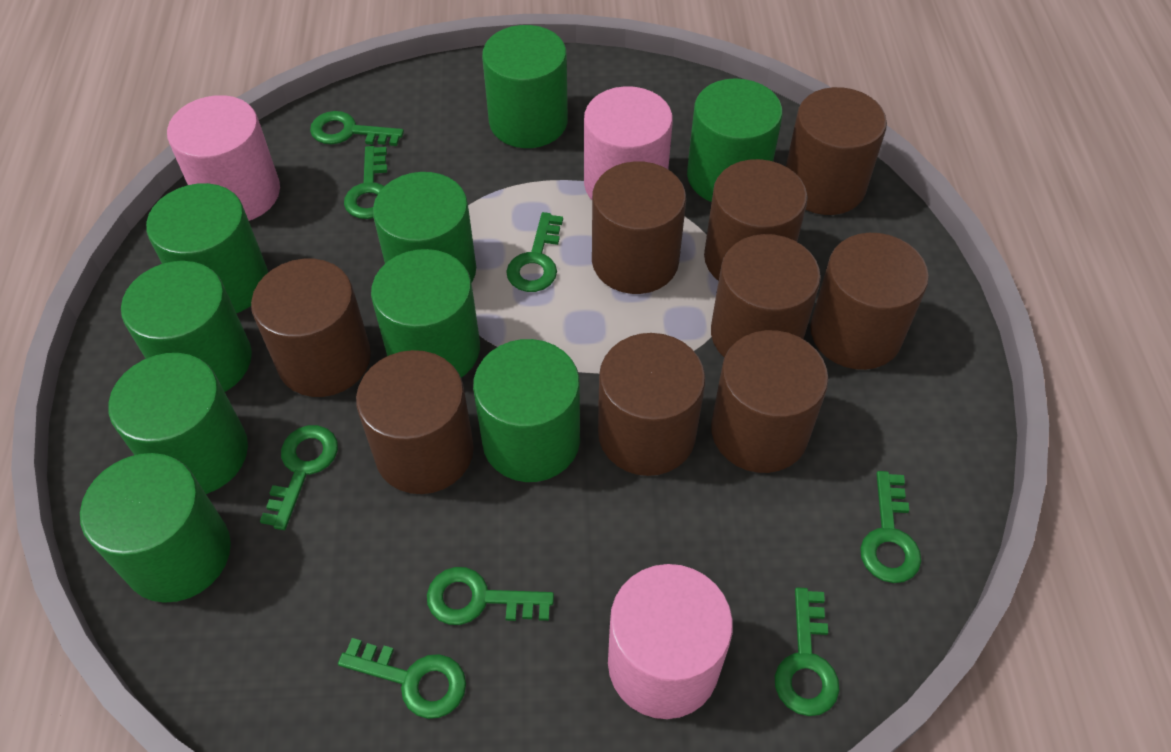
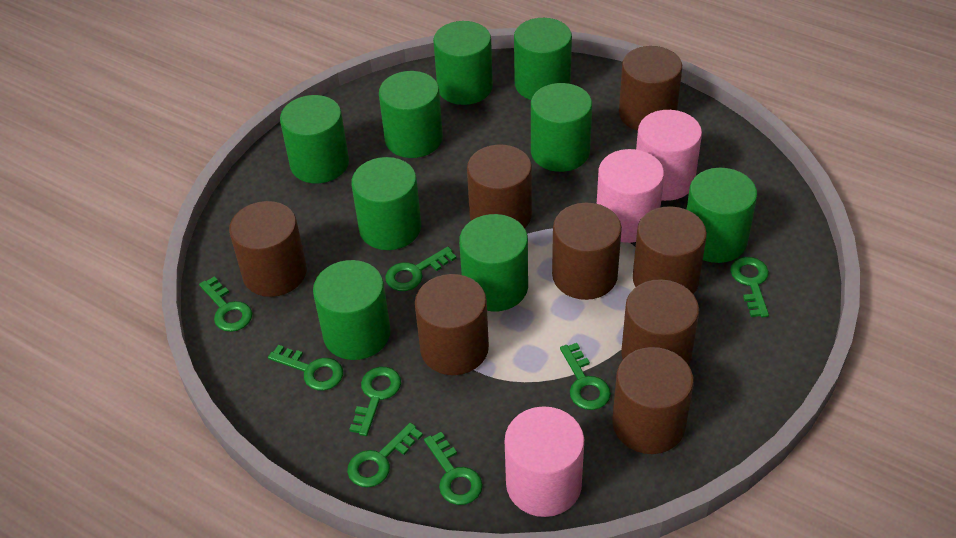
brown cylinder: [251,259,371,397] [356,350,474,494] [592,161,686,294] [598,333,706,476] [704,159,808,281] [711,234,821,357] [711,330,829,473] [786,87,887,215] [810,233,929,370] = 9 -> [229,201,307,297] [415,274,489,375] [467,145,532,229] [552,203,622,300] [612,347,694,454] [619,46,682,131] [621,279,699,365] [633,206,707,294] = 8

